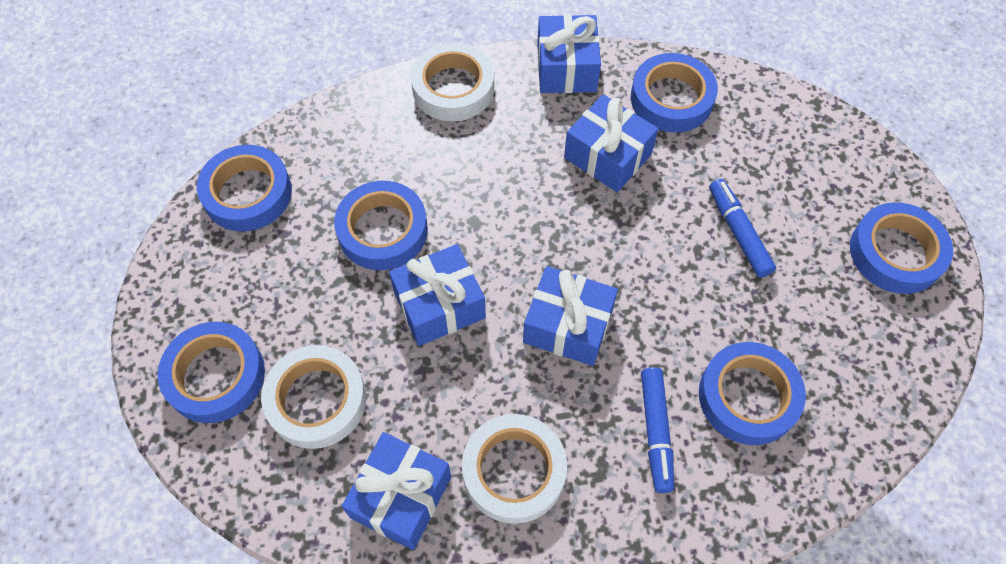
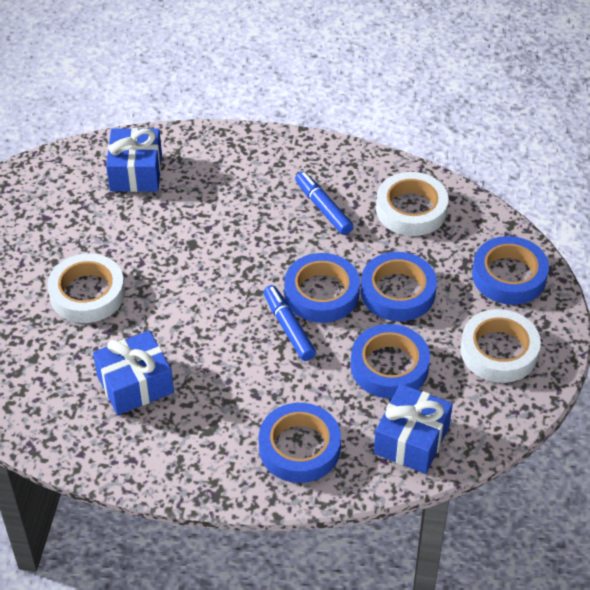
blue gift: [342,432,451,550] [389,244,486,346] [523,266,618,366] [537,14,601,93] [564,94,658,192] = 5 -> [93,330,174,415] [106,128,162,192] [374,384,453,474] = 3
blue tape: [158,322,265,423] [197,145,292,231] [334,181,428,270] [631,53,718,133] [699,342,806,445] [850,202,953,294] = 6 -> [259,403,341,483] [284,253,360,323] [351,324,430,399] [361,252,437,321] [472,236,549,305] = 5

